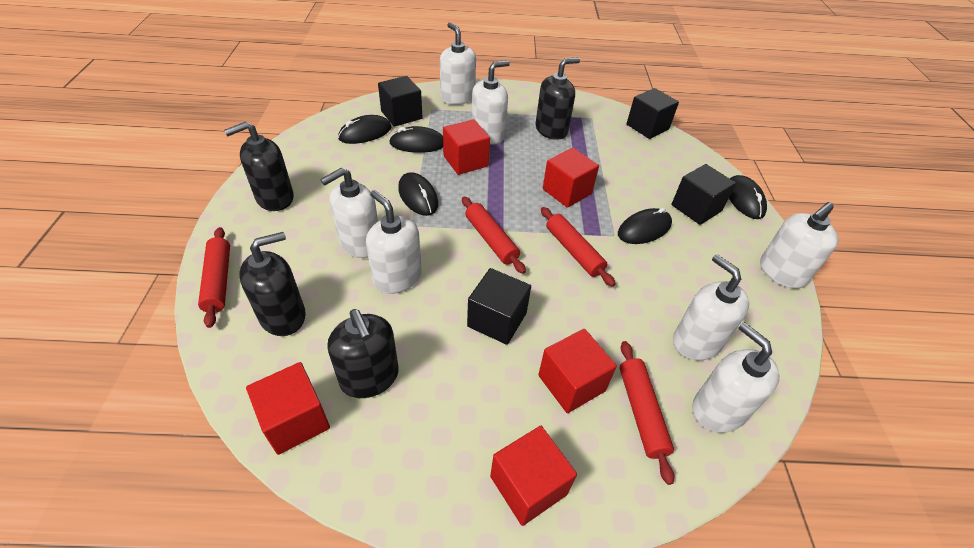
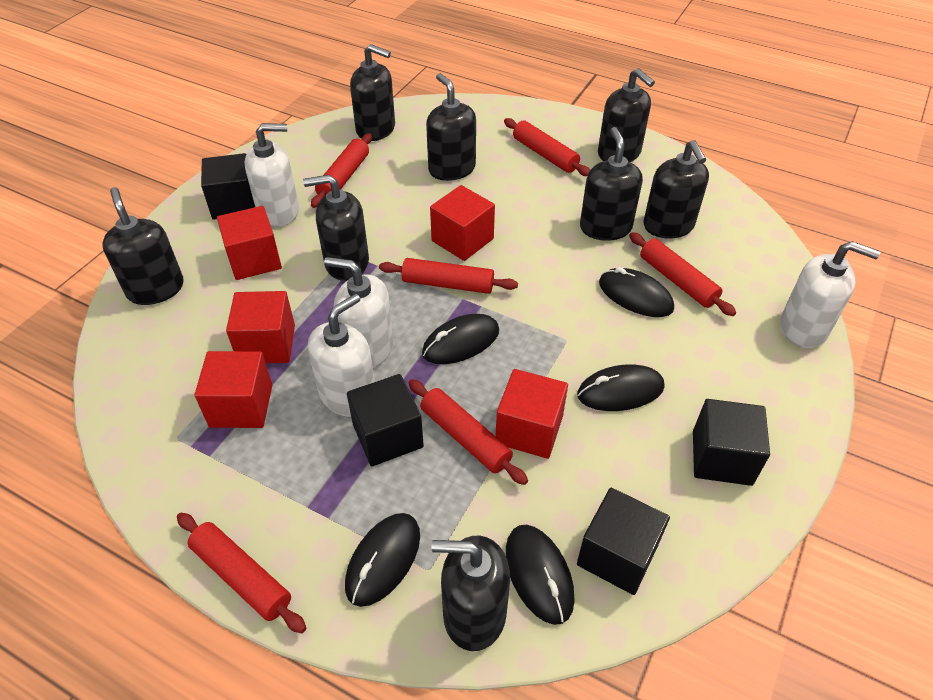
black soap dispenser: [224,121,294,211] [239,232,306,336] [327,309,399,398] [536,58,580,140] = 4 -> [102,187,184,305] [303,175,369,281] [350,44,395,141] [426,73,476,181] [431,536,510,651] [580,127,643,241] [598,68,655,162] [644,140,709,238] = 8
red rolling pin: [198,227,230,328] [462,197,526,274] [541,207,615,287] [619,341,674,485] = 4 -> [177,513,306,633] [311,133,372,208] [379,258,518,294] [409,379,528,485] [504,118,590,176] [629,232,736,316] = 6
white soap dispenser: [320,167,378,258] [366,190,422,294] [440,22,476,105] [471,60,510,145] [673,254,749,360] [692,322,779,433] [760,202,838,289] = 7 -> [245,123,299,227] [308,294,375,417] [324,257,394,368] [780,241,880,348] = 4

